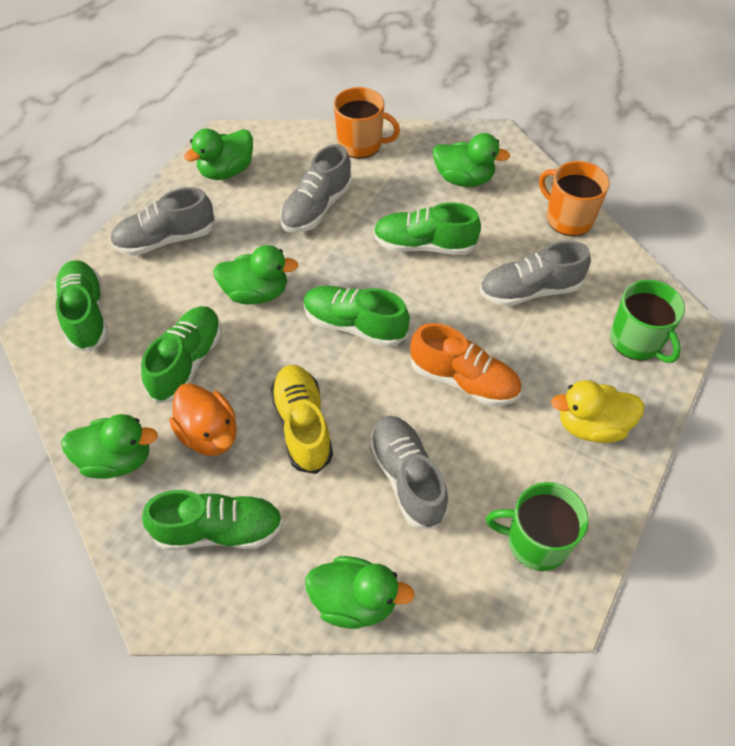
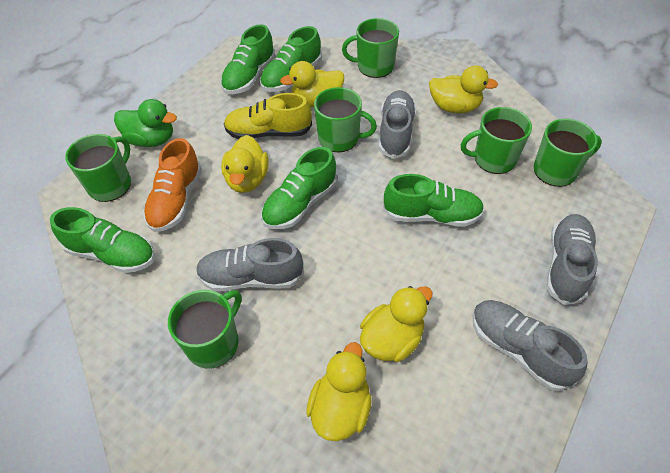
green duck: [61,414,158,479] [184,129,253,180] [213,245,299,304] [305,556,414,629] [433,133,510,187] = 5 -> [114,99,177,147] = 1
green mug: [486,482,589,571] [610,280,685,363] = 2 -> [65,134,131,202] [168,290,242,369] [314,87,377,152] [342,18,399,78] [461,107,532,174] [534,119,602,187] = 6
orange duck: [169,383,237,456] = 1 -> none = 0
orange mug: [334,87,400,158] [539,161,610,236] = 2 -> none = 0
yellow duck: [551,380,644,443] = 1 -> [221,135,269,193] [280,61,344,107] [306,342,372,441] [360,286,433,362] [429,66,498,113] = 5

